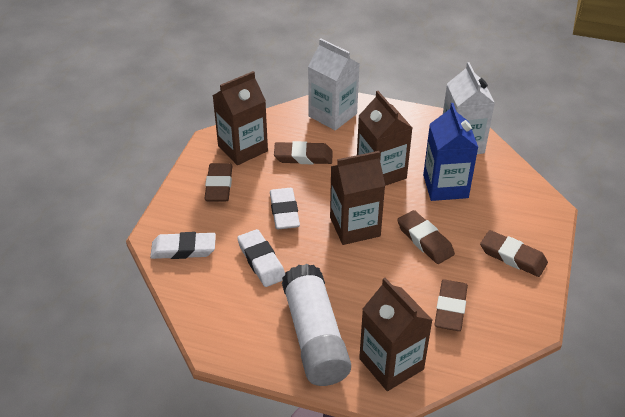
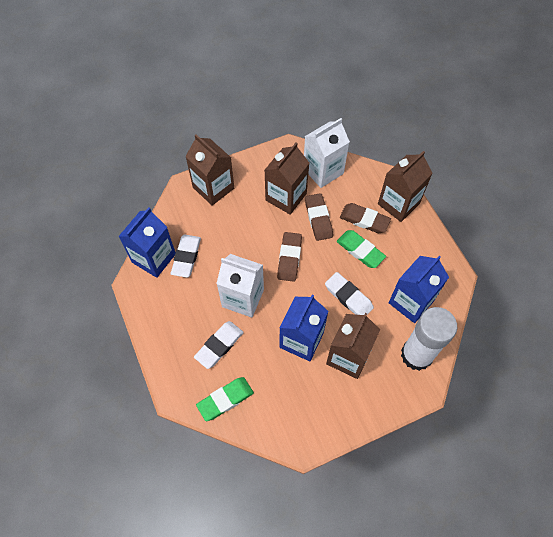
blue carton: [423,103,478,201] = 1 -> [119,207,176,278] [279,295,328,361] [389,256,449,323] = 3
brown eraser: [204,163,232,202] [274,141,332,164] [397,210,455,264] [434,280,468,331] [480,230,548,277] = 5 -> [277,232,302,282] [305,193,333,241] [340,203,391,233] = 3
green eraser: none = 0 -> [196,377,254,421] [337,230,386,268] = 2

